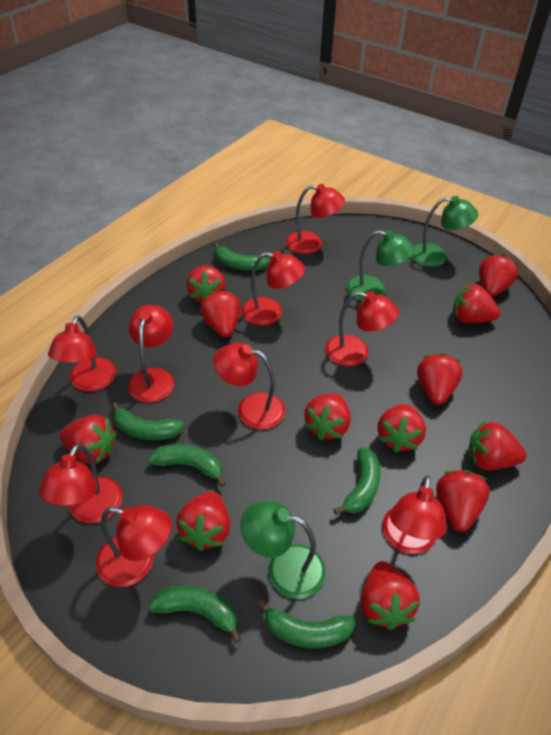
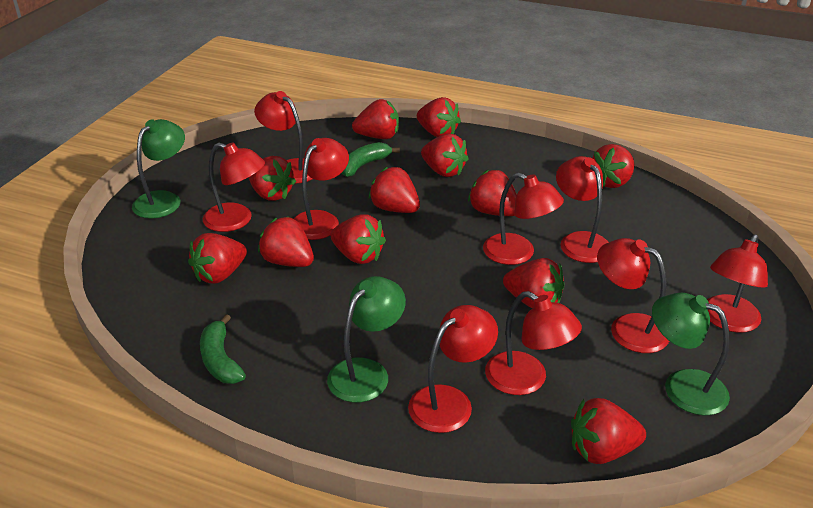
green banana: [112,402,184,440] [148,444,226,487] [149,586,241,643] [214,243,269,271] [258,599,355,648] [333,447,380,515] = 6 -> [200,314,246,384] [341,142,400,177] = 2

